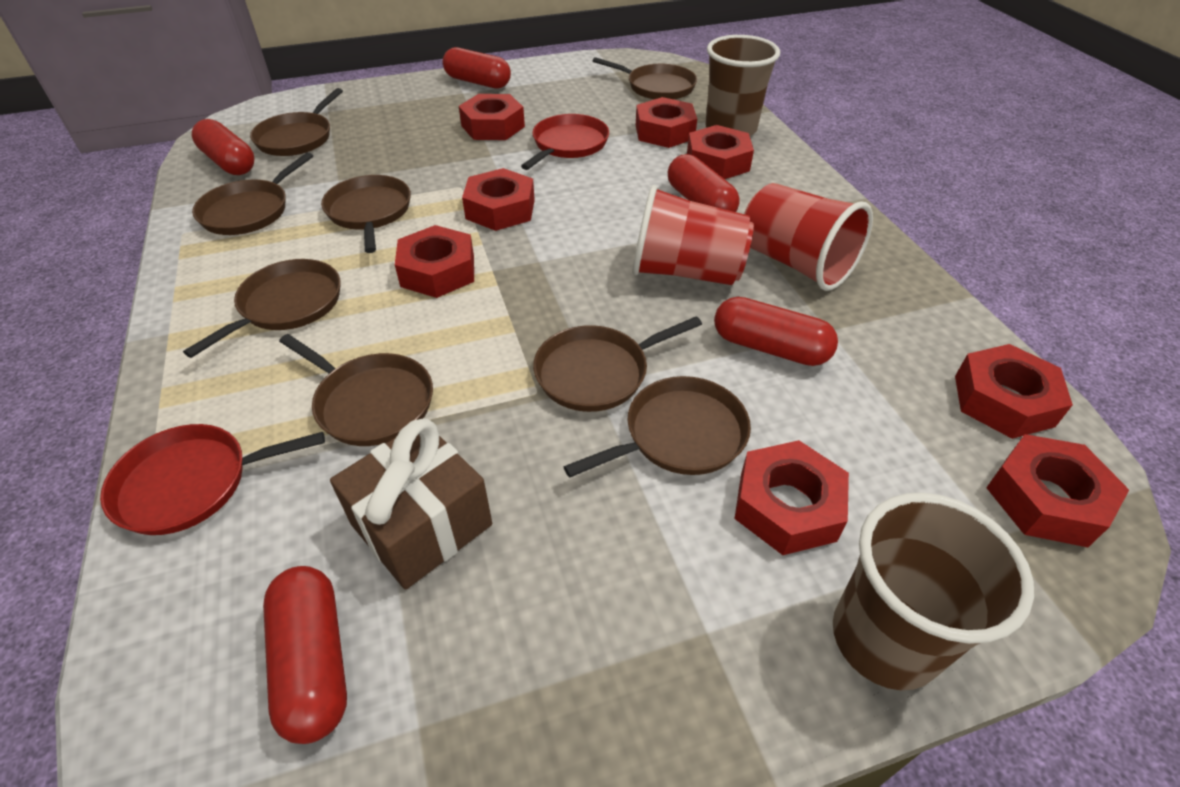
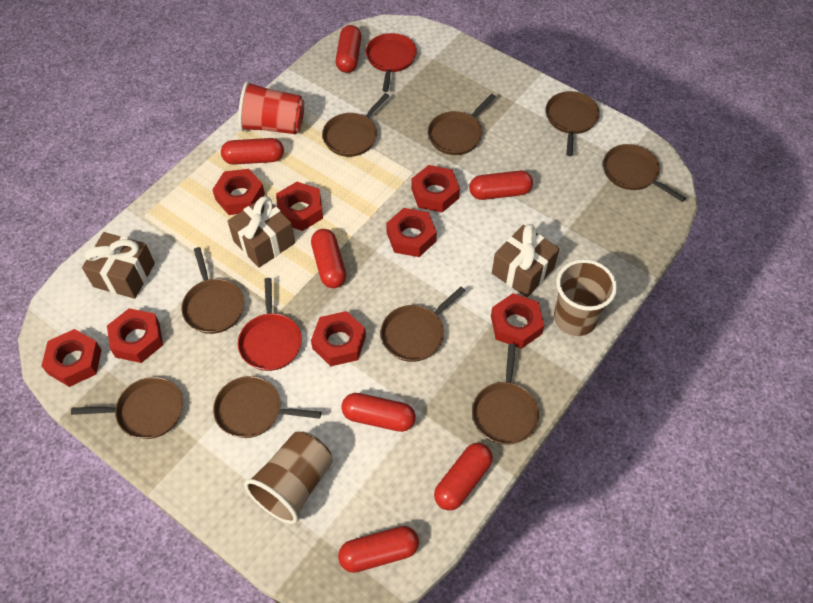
brown gift: [330,418,492,590] = 1 -> [82,232,155,299] [228,196,295,268] [492,224,559,297] = 3
brown pan: [183,259,341,358] [192,152,313,235] [250,88,343,156] [279,334,433,446] [321,175,411,253] [533,316,702,412] [564,376,751,477] [593,57,697,99] = 8 -> [71,377,183,439] [181,247,244,334] [213,376,321,438] [322,93,389,157] [380,287,465,362] [428,94,496,155] [472,344,539,445] [546,91,600,156] [603,144,686,202] = 9
red capsule: [192,119,255,175] [263,566,347,744] [443,47,511,89] [668,154,740,212] [714,297,838,366] = 5 -> [221,138,284,165] [311,229,346,288] [336,25,362,73] [338,526,419,573] [341,393,416,432] [434,443,493,510] [469,171,533,200] = 7
red cup: [632,185,754,285] [744,183,873,291] = 2 -> [238,81,304,134] = 1

